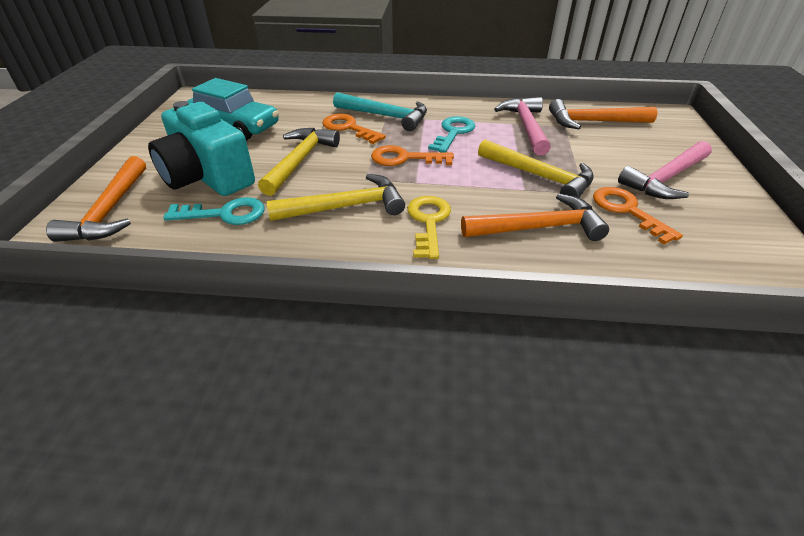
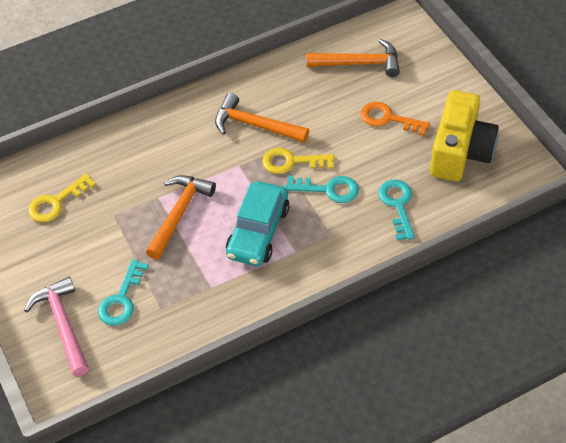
orange key: [322,114,386,144] [371,145,454,166] [593,187,683,244] = 3 -> [361,102,430,136] = 1
pink hammer: [494,97,551,155] [618,141,712,199] = 2 -> [24,277,89,376] = 1
turquoise camera: [148,101,255,196] = 1 -> none = 0
turquoise hammer: [333,92,427,131] = 1 -> none = 0
turquoise key: [163,197,265,225] [428,116,475,153] = 2 -> [98,259,148,326] [285,176,359,203] [378,180,415,240] = 3
yellow camera: none = 0 -> [430,90,499,181] = 1
yellow hammer: [258,128,340,196] [266,174,405,221] [478,139,594,197] = 3 -> none = 0
yellow key: [407,196,451,259] = 1 -> [28,173,96,223] [262,148,335,174] = 2

